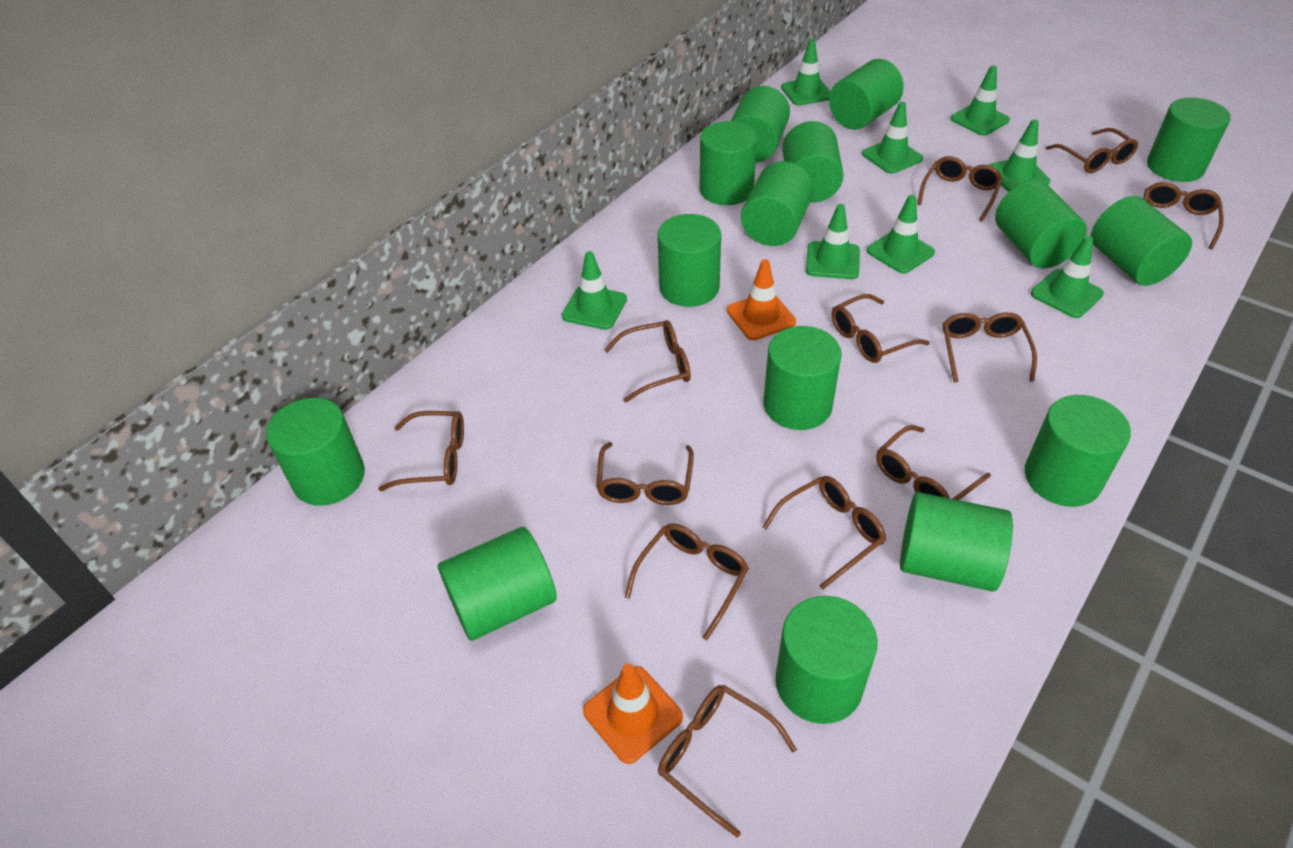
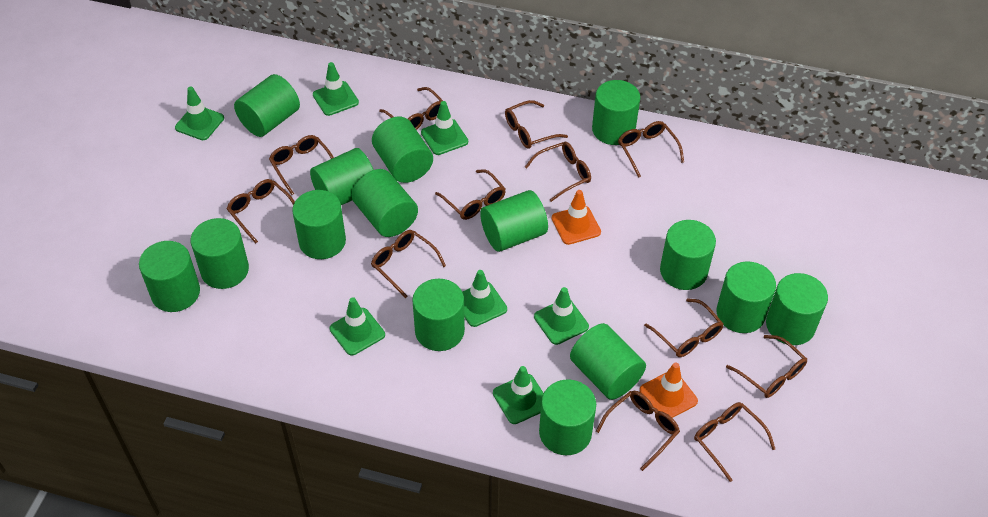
green traffic cone: [562,251,627,330] [781,39,831,106] [806,204,860,279] [862,102,923,174] [867,195,935,274] [950,66,1010,136] [989,119,1050,192] [1031,236,1104,318] = 8 -> [175,87,224,140] [313,62,359,116] [330,297,385,356] [421,101,468,155] [462,270,507,327] [493,366,544,424] [534,287,589,345] = 7

